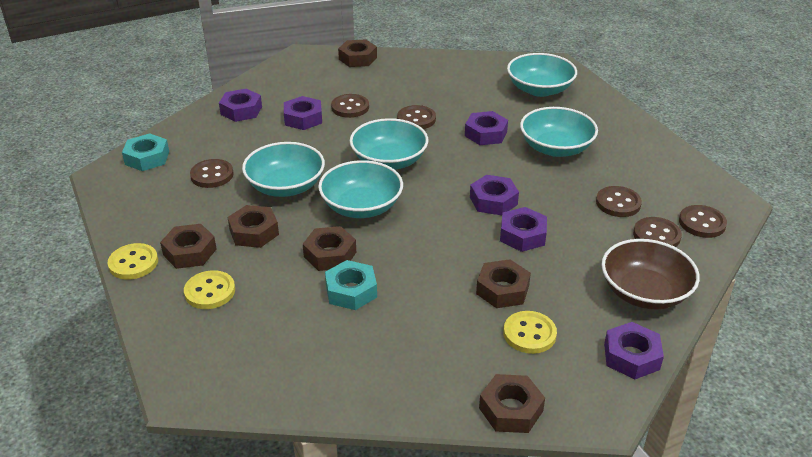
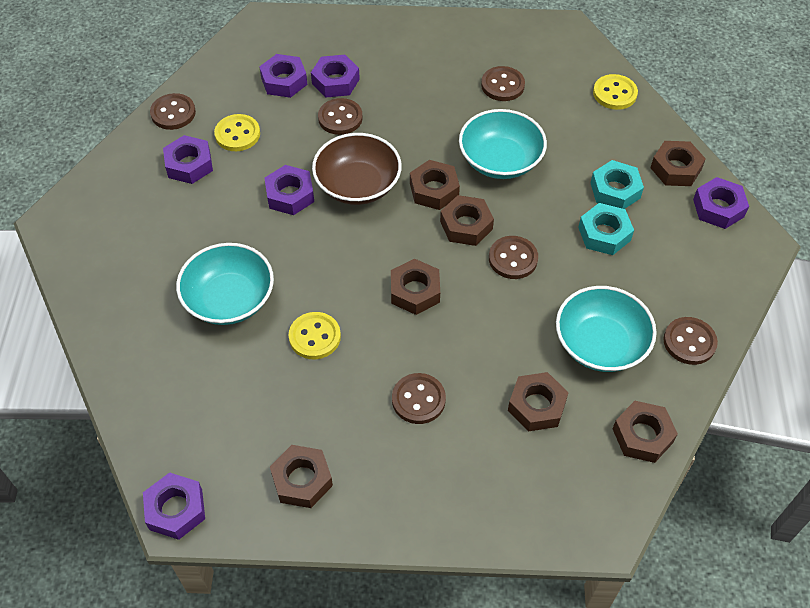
brown nut: [160,224,217,269] [228,205,279,248] [303,226,356,271] [338,39,377,67] [476,259,531,308] [479,374,545,433] = 6 -> [270,445,333,508] [391,259,440,315] [410,160,460,210] [440,195,494,246] [508,372,569,431] [613,401,678,463] [650,141,706,186] = 7
turquoise bowl: [242,142,325,197] [318,160,403,218] [350,118,428,170] [507,53,577,97] [520,107,598,157] = 5 -> [176,243,274,325] [459,109,547,179] [556,286,657,372] = 3

